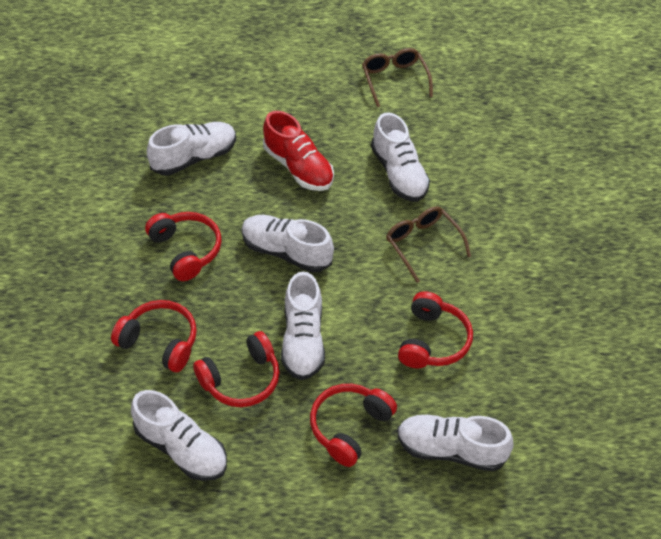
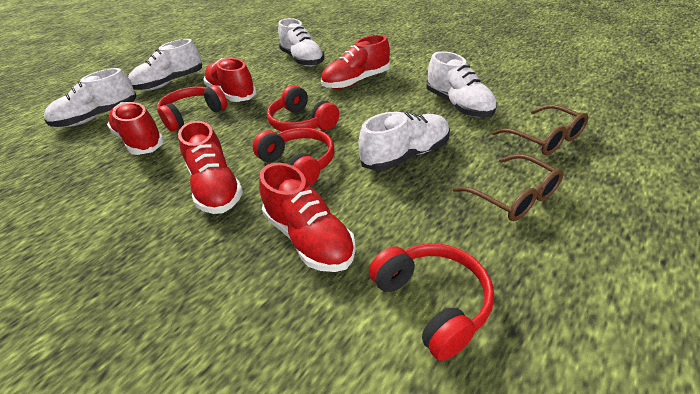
red headphones: [111,300,197,372] [145,212,222,281] [193,331,280,407] [310,384,397,467] [398,291,473,368] = 5 -> [157,85,228,132] [253,128,335,186] [267,85,339,132] [369,243,494,361] = 4
red shoe: [263,111,334,191] = 1 -> [107,102,165,155] [178,121,243,214] [203,58,257,102] [259,163,356,272] [321,35,390,89] = 5
white shoe: [131,390,227,481] [147,122,236,176] [242,215,334,273] [281,272,325,380] [371,112,430,202] [397,415,514,472] = 6 -> [44,68,137,127] [128,39,202,91] [278,18,325,67] [358,111,450,171] [426,51,497,117] = 5

